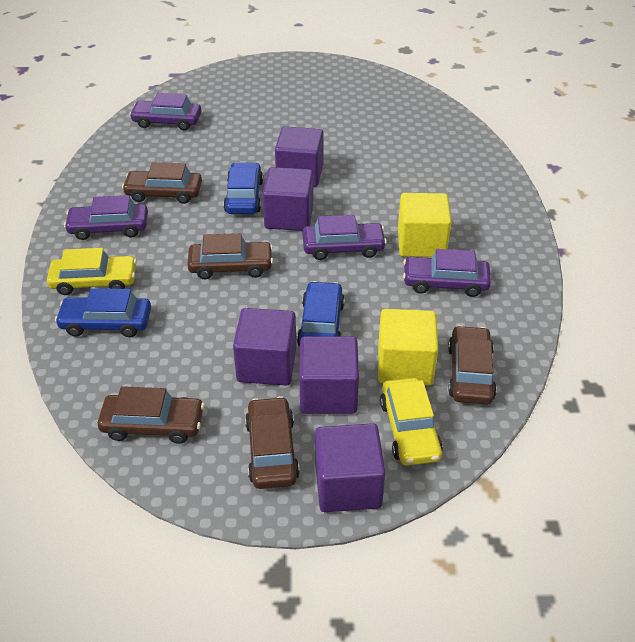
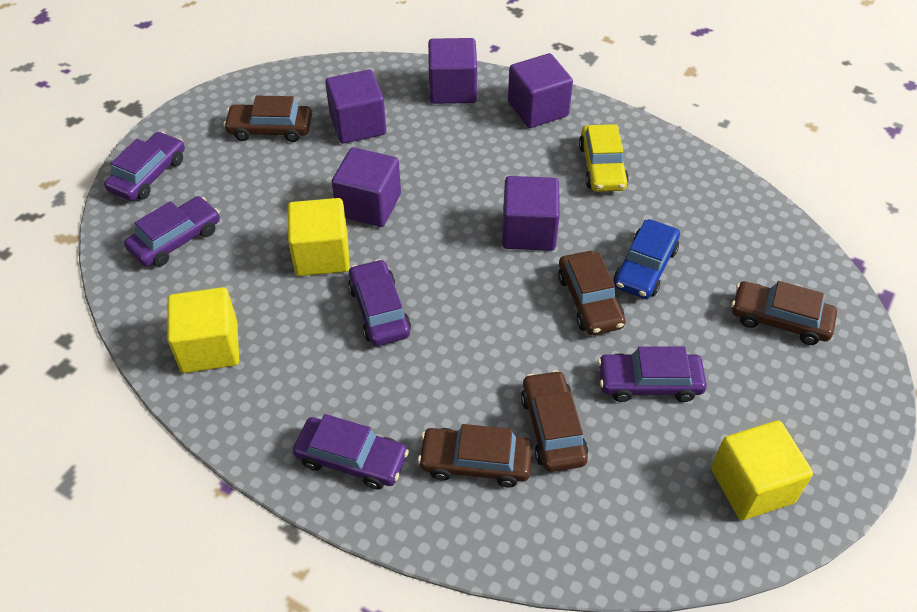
blue car: [55,288,151,337] [223,162,263,214] [297,281,345,346] = 3 -> [614,219,680,299] = 1
purple car: [64,195,148,240] [129,93,201,131] [302,215,387,260] [403,249,491,297] = 4 -> [104,132,185,201] [124,196,220,267] [293,414,409,490] [348,259,411,346] [598,346,707,402] = 5
yellow car: [47,248,137,295] [380,378,443,466] = 2 -> [579,124,629,192] = 1
yellow cube: [378,309,438,385] [398,193,451,257] = 2 -> [167,287,239,373] [288,198,350,276] [711,420,813,520] = 3

